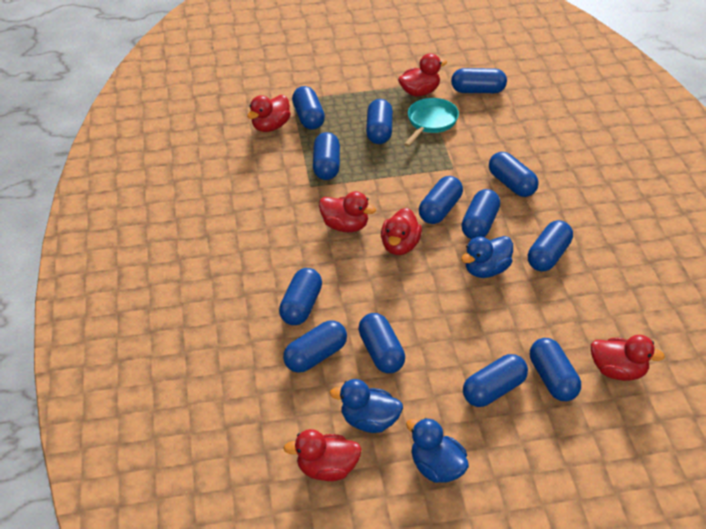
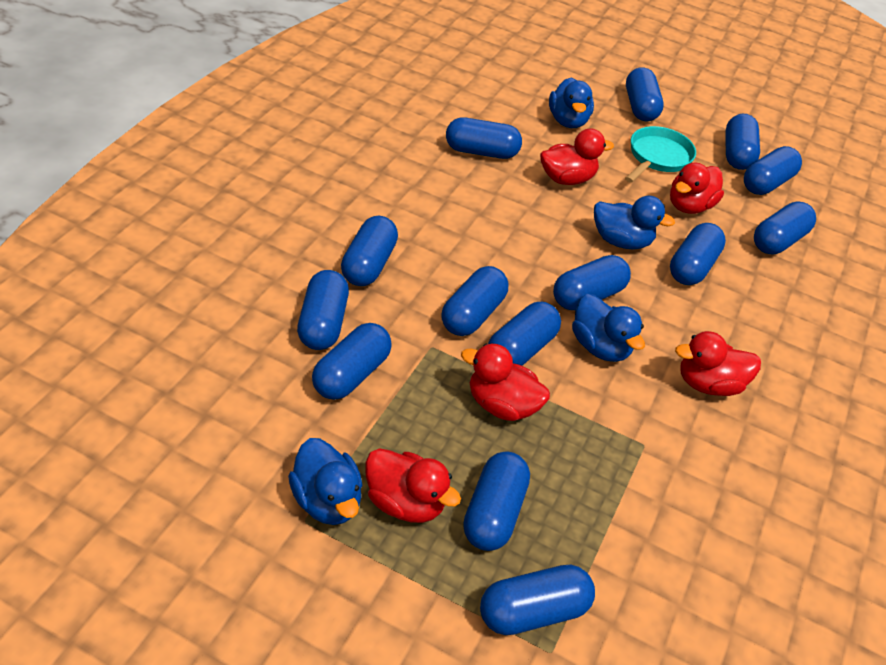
blue capsule: [279,268,322,325] [283,320,347,373] [292,86,325,130] [313,132,340,180] [358,313,405,373] [366,99,393,144] [419,176,463,224] [451,68,507,93] [461,189,500,239] [463,354,528,407] [489,152,539,197] [528,220,573,272] [530,338,581,401] = 13 -> [297,270,349,350] [312,323,392,400] [341,216,398,286] [442,266,508,336] [446,117,522,159] [463,452,530,551] [480,565,595,635] [488,302,561,366] [553,255,631,310] [626,67,664,121] [670,223,726,285] [726,114,760,170] [744,146,802,195] [754,201,816,255] = 14
blue duck: [330,379,403,433] [406,418,469,483] [461,236,513,278] = 3 -> [288,438,362,525] [549,78,594,128] [572,294,645,362] [594,196,675,249] = 4
red duck: [247,95,291,132] [284,429,362,481] [319,191,376,232] [381,208,422,255] [398,53,447,97] [591,335,665,381] = 6 -> [365,448,461,523] [461,344,550,421] [540,128,614,185] [670,162,724,214] [675,331,761,396] = 5

